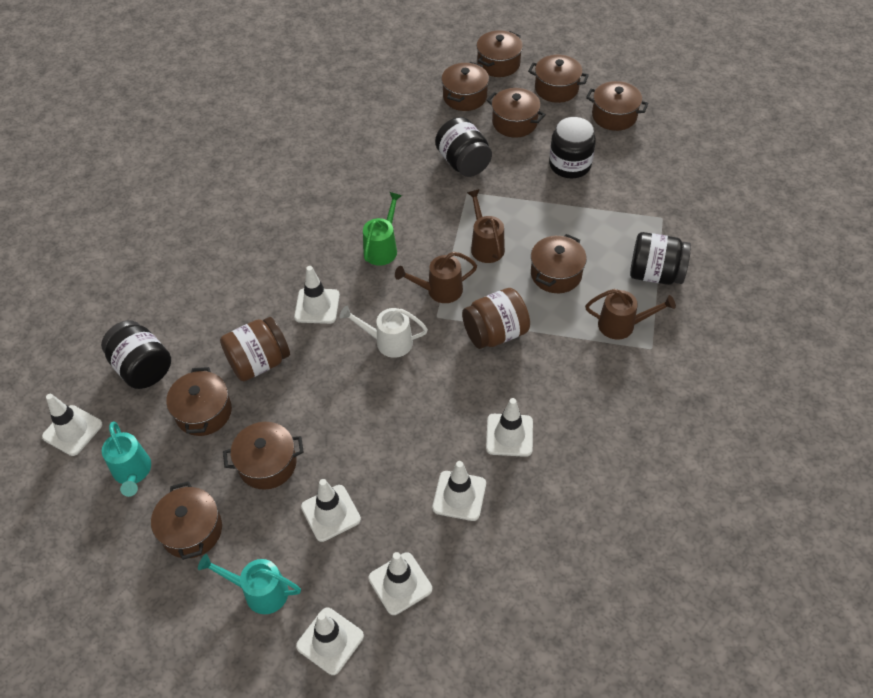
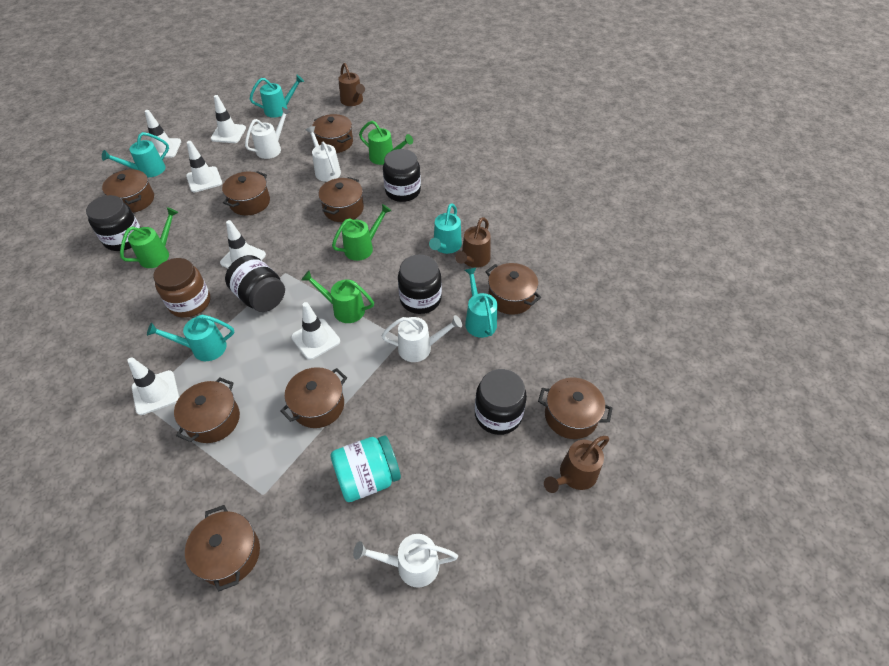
black jar: [101,320,171,389] [435,117,492,177] [549,117,596,178] [630,232,691,285] = 4 -> [86,195,141,251] [225,255,285,312] [383,149,421,202] [398,255,442,314] [475,369,527,435] = 5
brown jar: [220,317,290,381] [462,288,530,349] = 2 -> [153,258,210,318] = 1
green watering can: [363,192,402,266] = 1 -> [120,207,179,268] [302,271,374,323] [332,204,391,261] [359,121,413,165] = 4
turquoise jar: none = 0 -> [330,435,401,502] = 1
turquoise watering can: [102,421,151,497] [198,554,301,614] = 2 -> [102,132,169,177] [147,315,234,361] [250,75,304,118] [429,203,462,254] [465,267,497,338] = 5
white traffic cone: [42,394,102,456] [294,266,340,324] [296,608,364,675] [301,479,361,542] [368,552,432,615] [432,461,486,521] [486,398,533,457] = 7 -> [127,357,179,415] [145,110,181,158] [186,141,222,193] [211,95,246,143] [220,220,266,268] [291,302,340,360] = 6
white watering can: [340,306,428,358] = 1 -> [245,107,291,159] [306,126,341,182] [353,534,458,588] [382,315,462,362] = 4

